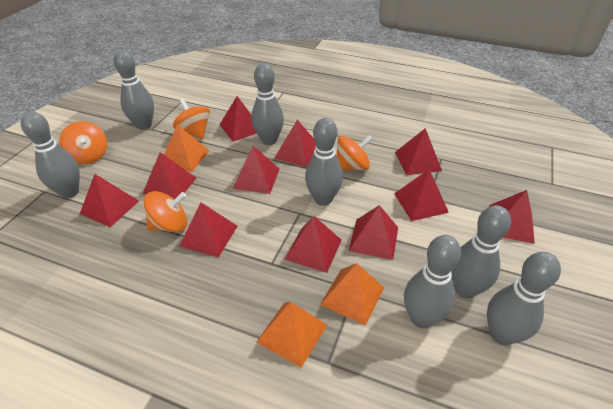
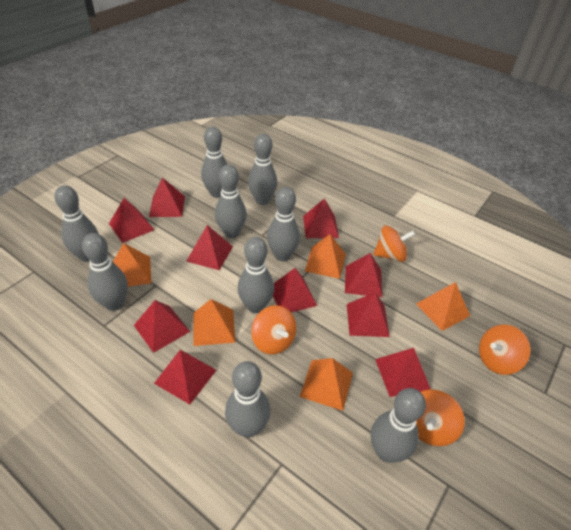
grey bowling pin: [20,112,80,198] [114,50,154,130] [251,63,284,145] [305,118,343,206] [404,235,461,328] [451,205,511,298] [487,252,561,345] = 7 -> [54,185,99,262] [82,233,128,311] [201,126,228,198] [215,164,247,238] [225,361,271,438] [237,237,274,313] [248,134,277,205] [267,187,300,261] [371,388,426,463] = 9
orange pyramid: [164,125,210,172] [256,302,327,368] [320,263,384,326] = 3 -> [113,243,151,287] [193,299,236,346] [300,358,353,411] [305,234,346,279] [416,282,470,331] = 5
red pyramid: [80,174,139,227] [142,152,196,199] [179,203,238,258] [219,96,257,142] [233,146,279,194] [275,120,316,167] [284,216,342,273] [349,205,398,260] [394,169,449,221] [395,128,442,175] [489,190,535,244] = 11 -> [109,198,154,243] [134,300,190,353] [149,177,185,217] [154,350,216,404] [186,225,233,270] [273,268,317,313] [303,198,339,238] [345,253,382,297] [347,292,390,337] [375,348,431,397] = 10

